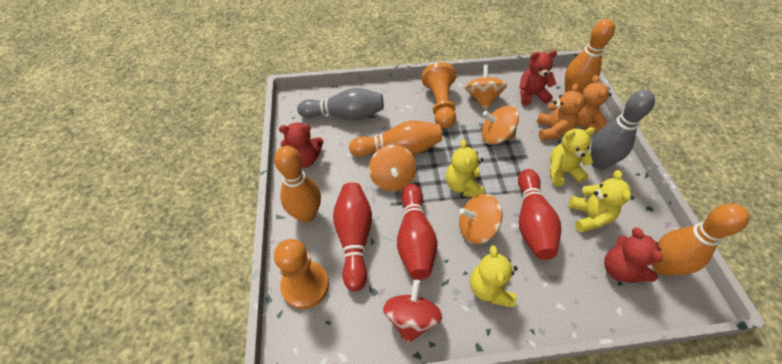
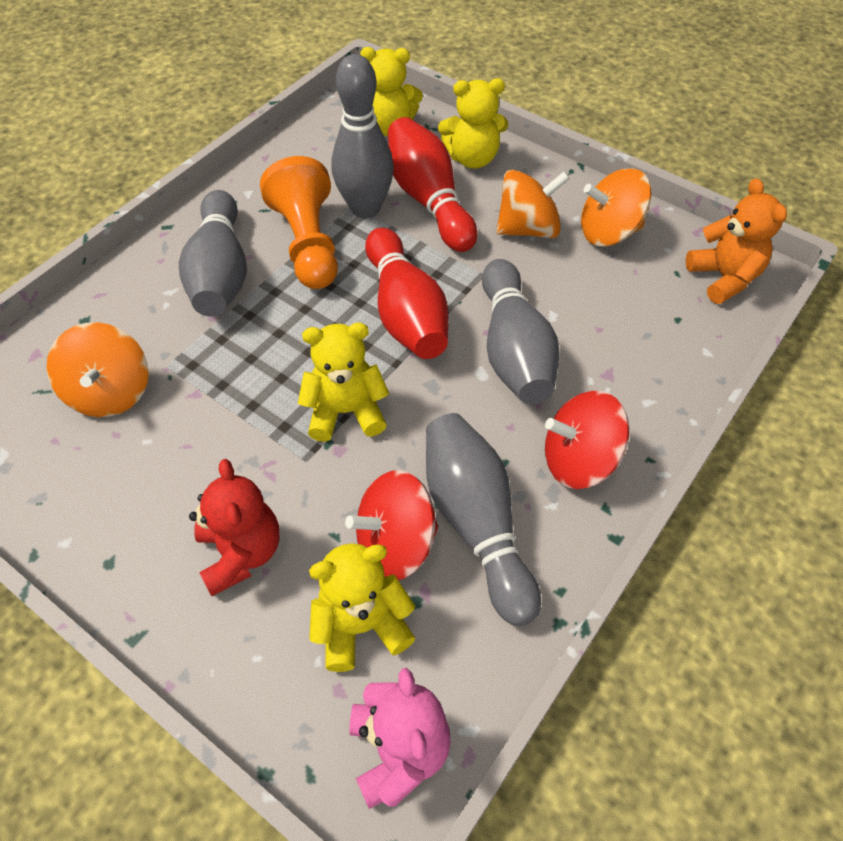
grey bowling pin: [297,88,384,120] [591,90,655,169] = 2 -> [179,190,247,317] [331,54,394,219] [426,413,541,626] [482,259,560,405] = 4
orange bowling pin: [274,146,321,222] [349,121,442,157] [565,19,615,95] [652,204,749,276] = 4 -> none = 0
orange pawn: [274,239,329,309] [421,62,456,128] = 2 -> [260,156,338,289] = 1
orange spinning top: [369,145,417,191] [459,194,503,244] [465,65,507,110] [482,106,519,145] = 4 -> [46,322,149,417] [496,170,570,238] [581,168,651,247] = 3
orange teddy bear: [537,83,585,141] [577,75,612,131] = 2 -> [686,178,787,304] = 1
pink teddy bear: none = 0 -> [349,668,451,809] = 1
red bowling pin: [333,183,372,292] [397,184,438,280] [518,169,561,260] = 3 -> [365,228,449,359] [388,117,477,252] = 2
red spinning top: [383,280,443,343] = 1 -> [345,470,438,580] [545,391,629,489] = 2
red teddy bear: [279,122,323,168] [519,50,557,106] [604,228,662,283] = 3 -> [189,459,280,596] = 1

